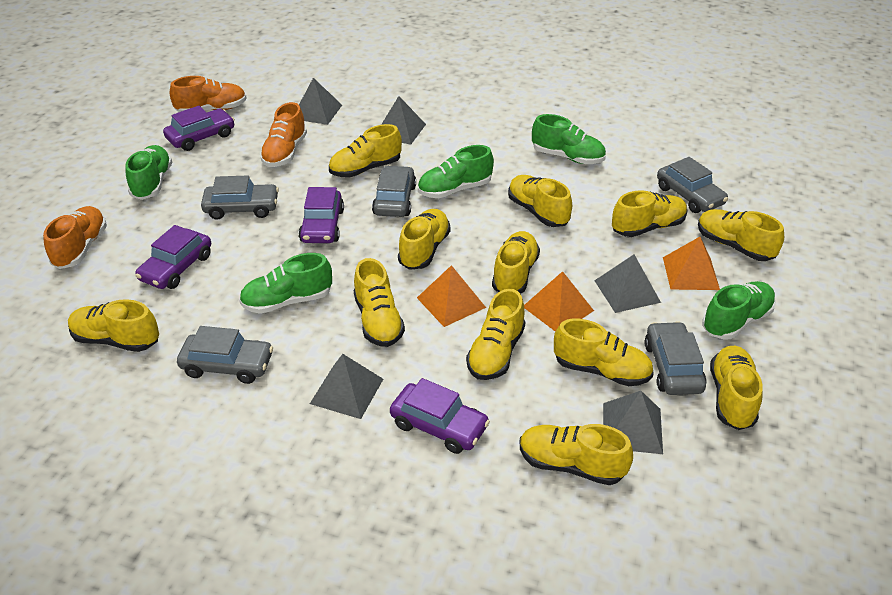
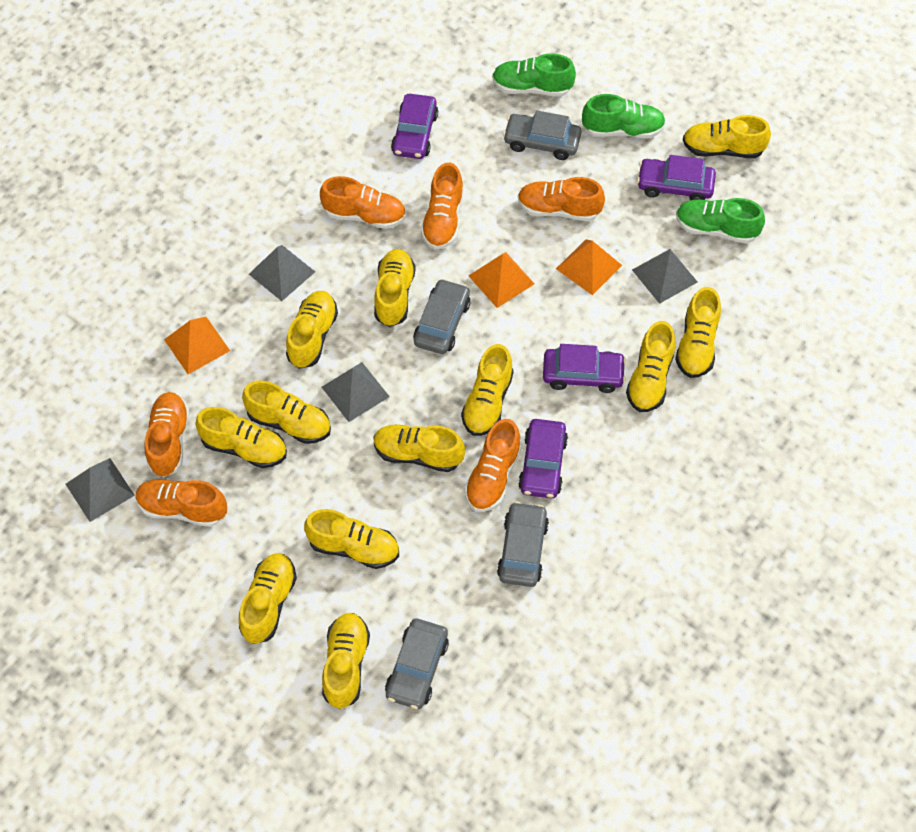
green shoe: [125,145,172,200] [239,253,332,314] [418,145,494,198] [532,114,606,164] [702,281,776,340] = 5 -> [492,54,576,97] [582,94,666,138] [676,198,765,244] = 3
grey car: [177,326,273,384] [201,175,279,220] [372,166,416,217] [645,321,706,395] [657,157,728,213] = 5 -> [385,618,449,709] [413,279,470,354] [497,502,549,587] [503,111,581,160] = 4
grey pyramid: [299,78,342,125] [310,354,383,419] [381,96,426,145] [594,255,661,313] [603,391,663,454] = 5 -> [66,458,135,522] [249,245,315,301] [322,362,390,422] [632,249,697,304] = 4
orange shoe: [43,206,107,269] [170,76,246,112] [260,102,307,167] = 3 -> [136,479,227,527] [144,392,190,477] [320,176,406,229] [421,163,464,250] [464,419,522,512] [518,177,605,221] = 6

